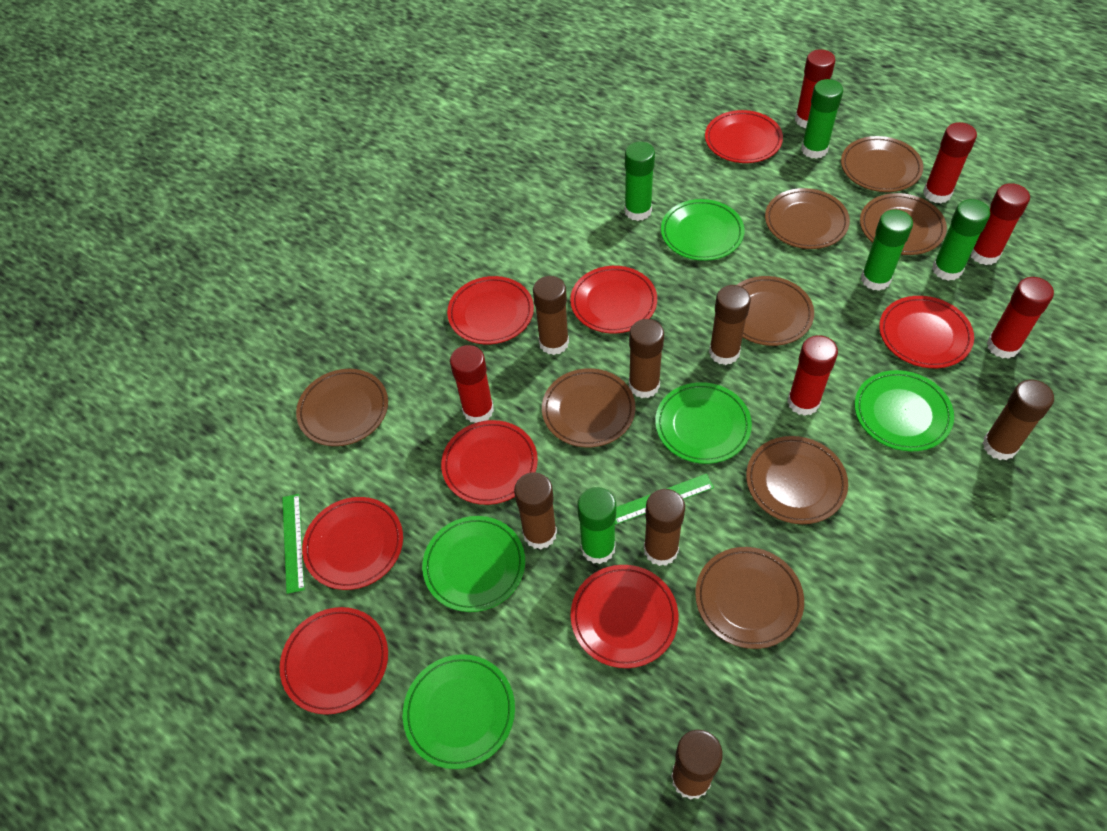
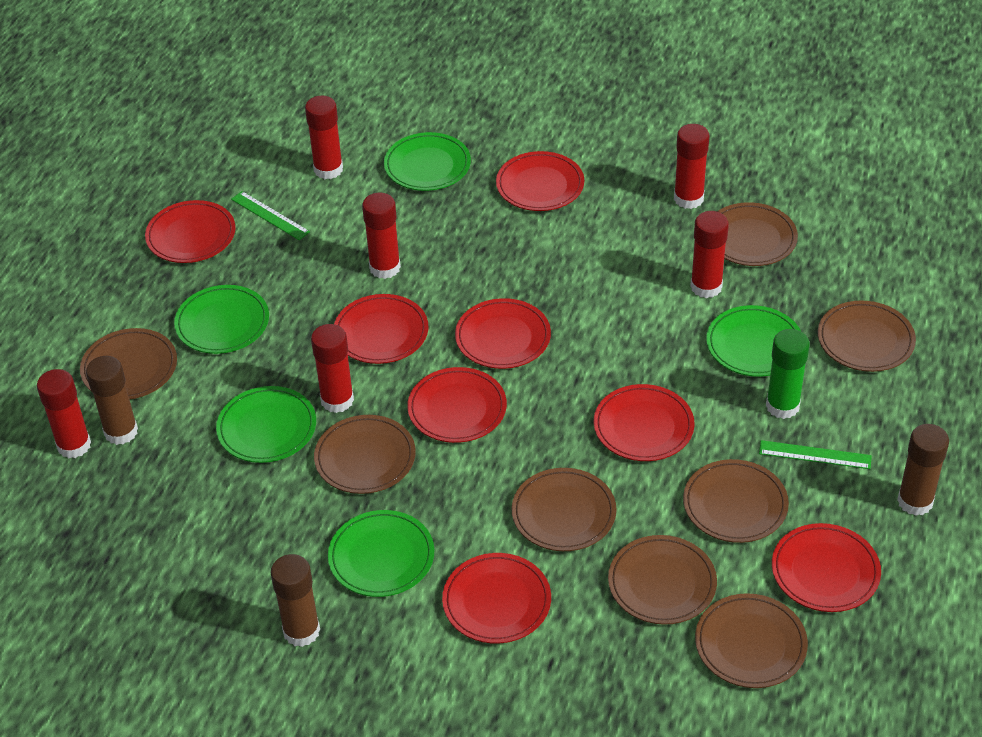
brown glue stick: [514,472,557,549] [533,276,569,355] [629,319,664,398] [644,489,685,566] [671,730,723,800] [709,285,751,365] [982,379,1054,460] = 7 -> [86,356,138,445] [271,554,320,647] [897,424,949,516] = 3
green glue stick: [577,487,616,564] [624,142,655,221] [801,79,843,159] [861,209,913,291] [932,199,990,281] = 5 -> [766,329,810,419] = 1

